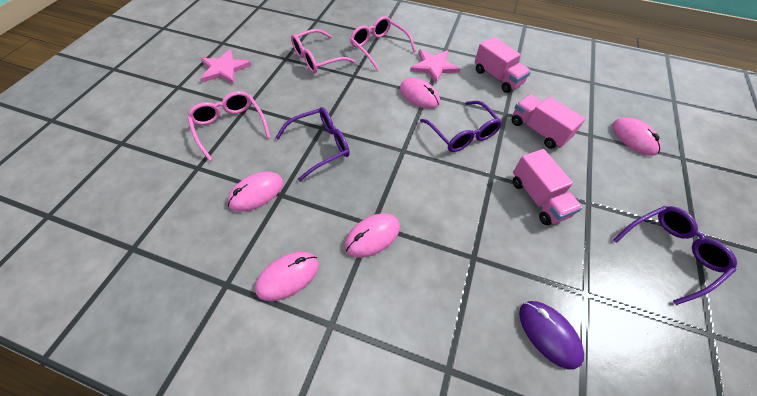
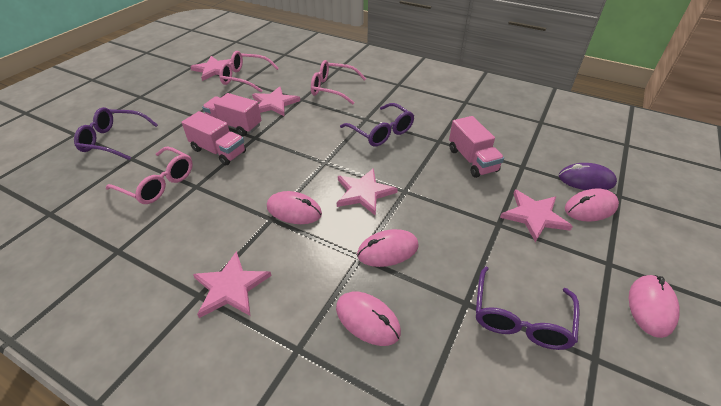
pink star: [200,49,252,84] [410,49,460,83] = 2 -> [190,56,231,81] [193,251,272,318] [252,86,300,116] [337,168,398,216] [500,190,573,242] = 5

